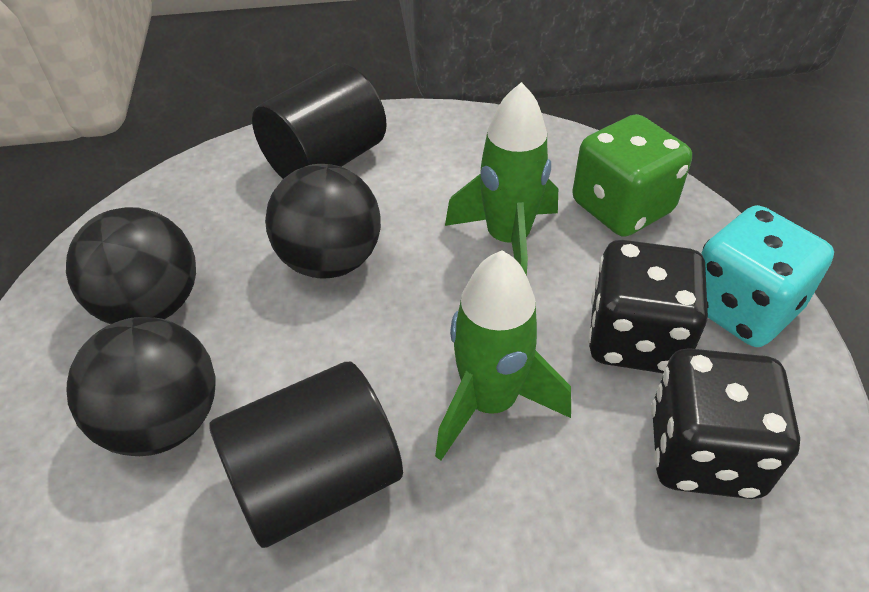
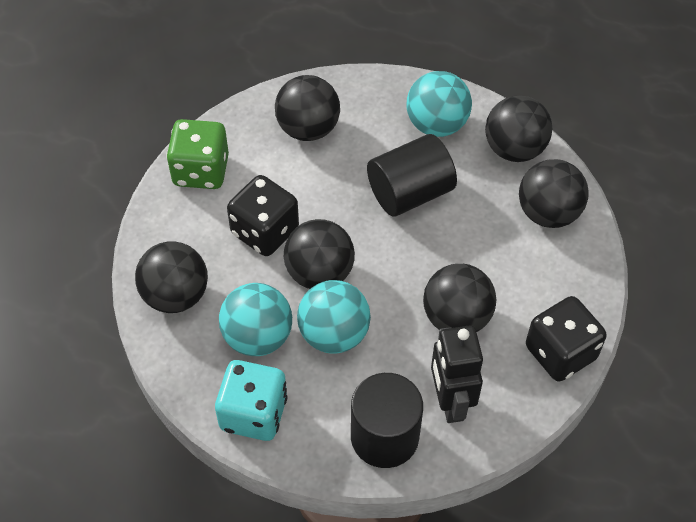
black ball: [66,207,196,324] [67,317,215,456] [265,164,381,279] = 3 -> [135,242,208,313] [275,75,340,141] [284,219,355,289] [423,264,497,332] [485,95,552,162] [519,159,589,228] = 6
black robot: none = 0 -> [431,325,483,423] = 1
green rocket: [435,250,571,460] [445,82,558,276] = 2 -> none = 0
turquoise ball: none = 0 -> [219,283,292,356] [297,280,371,354] [407,71,472,137] = 3

